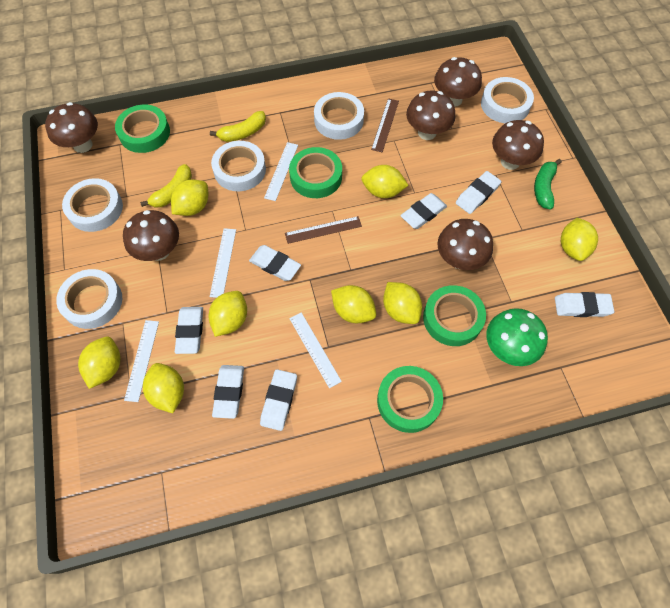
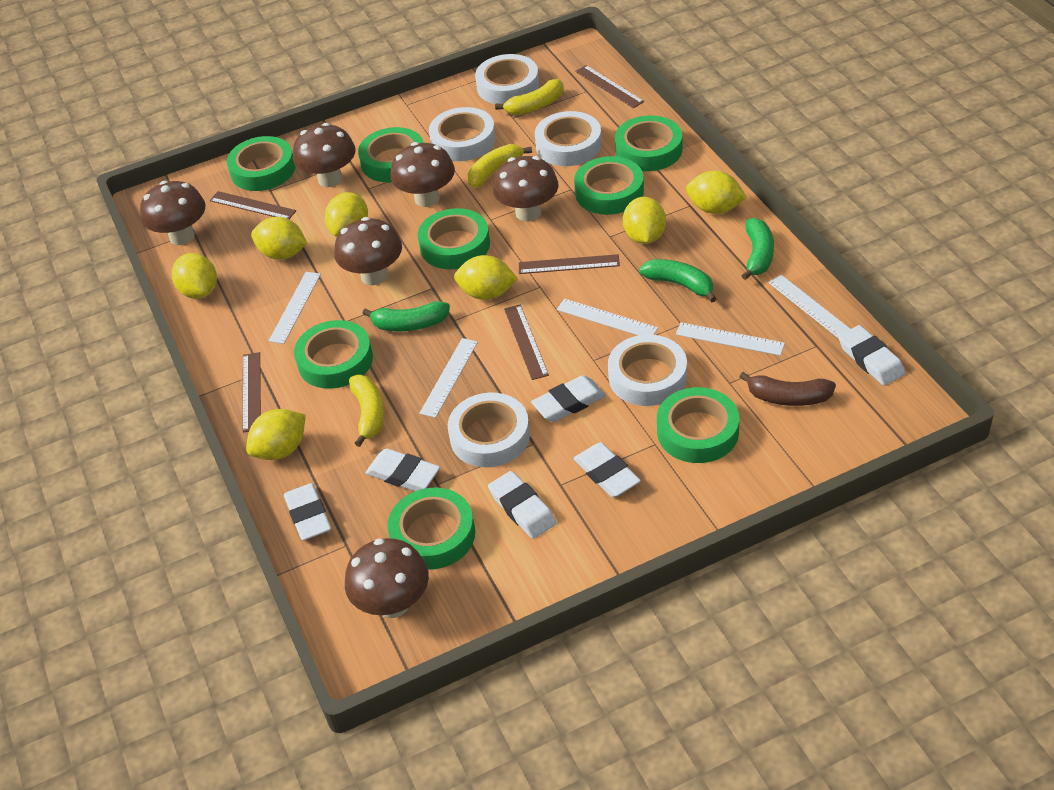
brown banana: none = 0 -> [739,372,836,406] = 1
brown ruler: [285,216,362,244] [371,98,399,152] = 2 -> [210,191,296,219] [243,352,261,432] [504,304,549,380] [519,254,620,274] [575,65,644,108] = 5
green banana: [534,159,562,210] = 1 -> [362,301,450,331] [639,259,717,302] [741,218,774,280] = 3
green mushroom: [486,308,548,366] = 1 -> none = 0
green tape: [115,105,170,153] [289,147,342,198] [377,366,443,433] [423,285,486,346] = 4 -> [227,136,295,191] [294,320,373,389] [358,127,424,182] [388,488,475,570] [418,208,490,269] [574,156,644,215] [615,115,682,171] [657,387,739,463] = 8
white eraser: [175,307,203,354] [212,365,244,419] [249,245,301,281] [260,369,297,431] [401,193,447,229] [456,171,501,214] [555,292,614,317] = 7 -> [284,483,332,541] [366,448,440,491] [488,471,556,539] [531,375,606,422] [573,442,641,497] [838,325,905,386] = 6
white ruler: [124,320,159,402] [210,228,236,298] [264,142,298,201] [289,313,342,388] = 4 -> [269,272,321,344] [419,338,478,418] [557,299,658,335] [676,322,785,356] [768,275,850,339] = 5
yellow banana: [140,164,192,207] [210,111,266,142] = 2 -> [349,375,384,447] [468,144,532,188] [495,79,564,115] = 3
yellow lemon: [78,337,120,389] [143,363,184,413] [171,179,208,216] [208,291,247,337] [331,285,376,323] [361,165,409,198] [383,282,422,324] [561,218,598,261] = 8 -> [172,253,217,299] [246,409,306,460] [251,217,307,260] [325,192,368,237] [454,255,518,300] [623,197,666,244] [686,171,747,214] = 7

